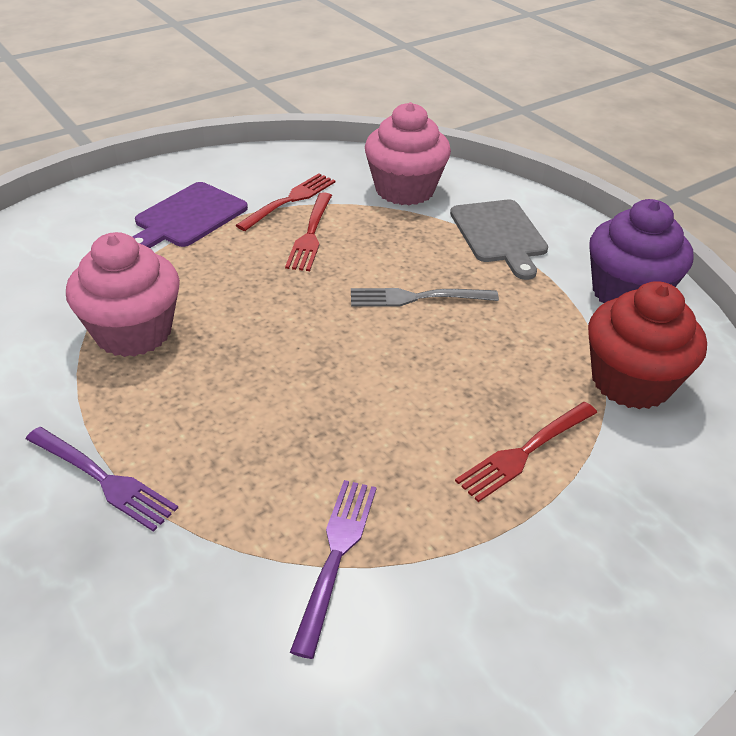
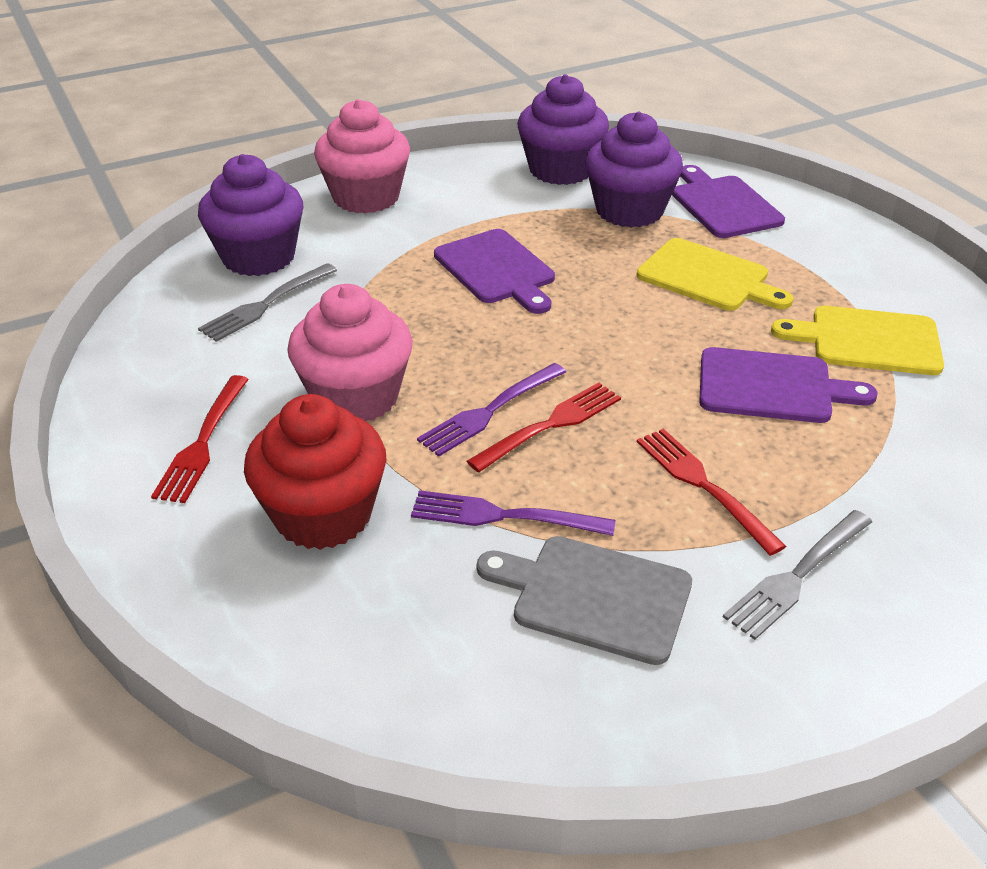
grey fork: [351,288,499,307] = 1 -> [198,263,337,342] [723,510,872,640] = 2
purple cupcake: [589,199,693,303] = 1 -> [198,154,303,276] [517,74,609,185] [585,111,683,228] = 3
purple cutting board: [132,182,248,248] = 1 -> [434,229,555,314] [672,165,785,238] [699,347,878,423] = 3
yellow cutting board: none = 0 -> [637,238,794,311] [771,306,944,375] = 2

